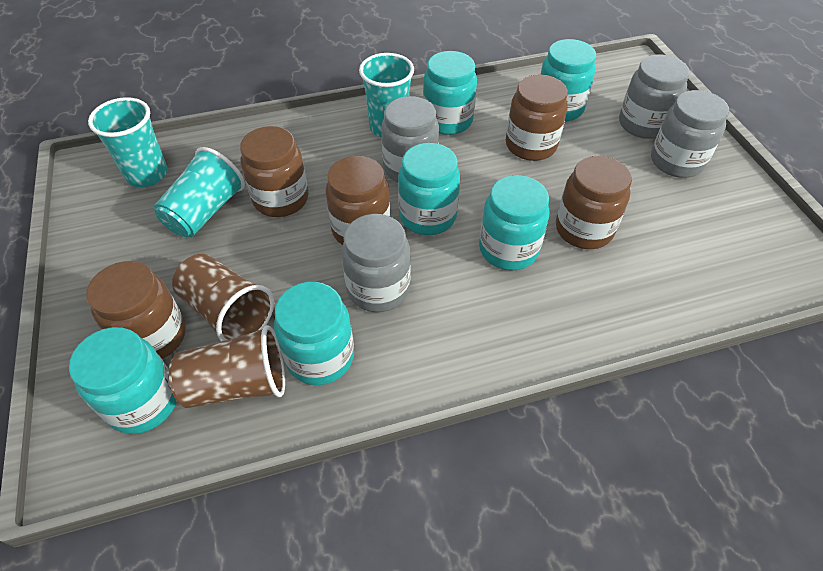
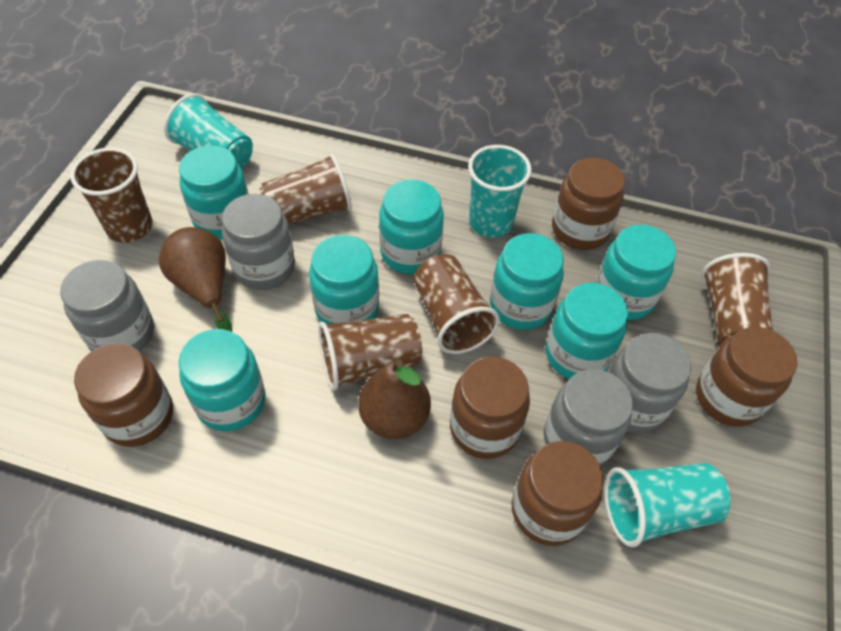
brown cup: [169,325,285,408] [172,254,274,341] = 2 -> [70,148,153,243] [259,153,352,225] [319,314,422,391] [414,254,500,354] [701,253,773,348] = 5
brown pear: none = 0 -> [159,227,232,332] [358,359,431,439] = 2
turquoise jar: [69,327,177,434] [274,282,354,385] [398,143,460,235] [423,51,477,135] [479,175,549,270] [540,39,596,122] = 6 -> [179,145,249,239] [179,329,265,431] [309,235,379,324] [379,180,444,274] [490,233,564,330] [546,283,628,379] [595,225,676,320] = 7

